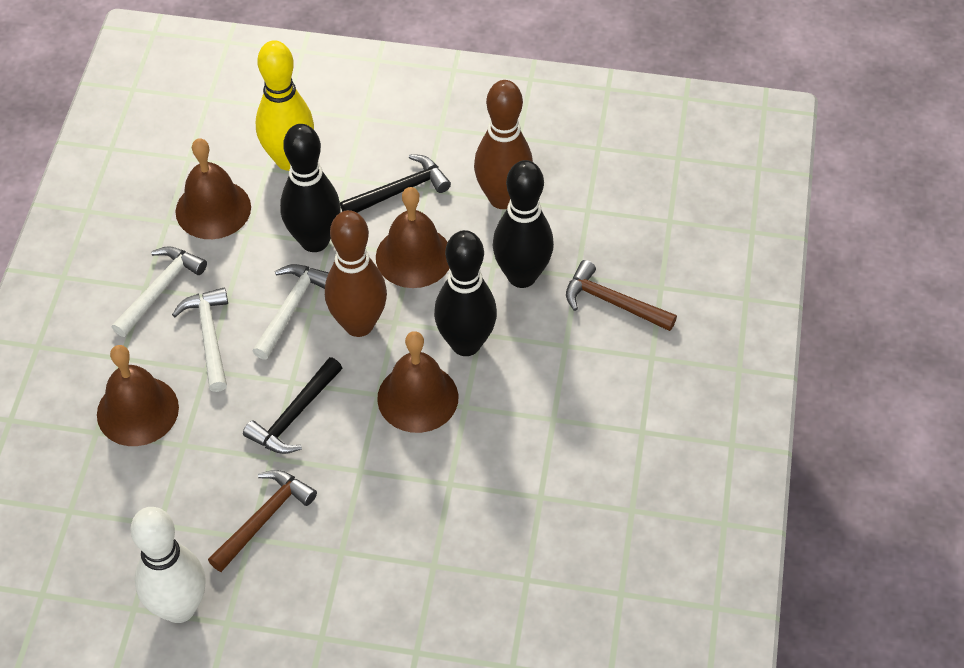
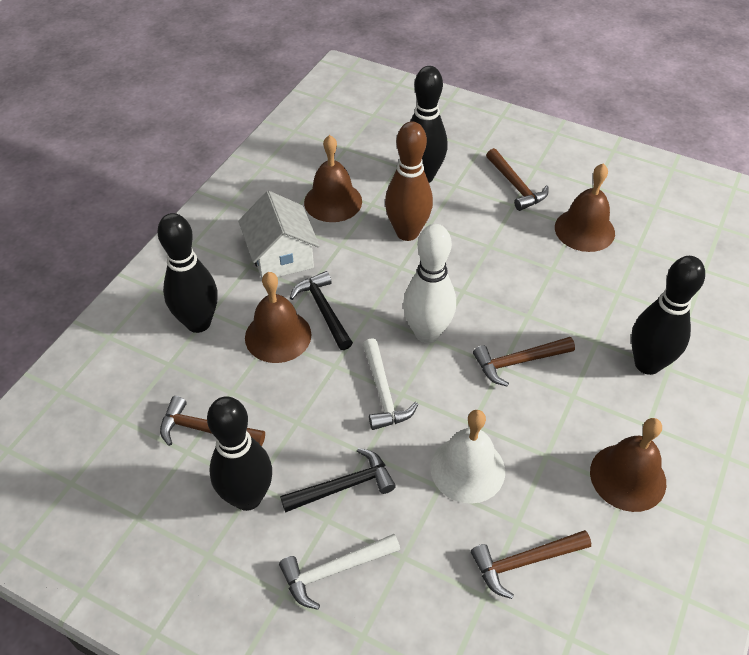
black bowling pin: [280,124,341,252] [434,230,497,356] [493,160,554,288] = 3 -> [157,213,218,333] [207,396,272,511] [410,66,448,183] [631,256,705,375] = 4
brown bowling pin: [325,210,387,337] [474,80,533,209] = 2 -> [385,121,433,241] = 1
brown hammer: [208,470,317,572] [566,260,677,331] = 2 -> [160,396,265,446] [471,530,591,599] [473,337,575,387] [486,148,549,211] = 4
white bell: none = 0 -> [430,410,505,504] = 1
white hammer: [112,246,207,337] [172,287,228,392] [253,264,329,360] = 3 -> [279,534,400,610] [363,338,418,430] = 2
white house: none = 0 -> [238,191,320,279] = 1
yellow bowling pin: [256,40,314,171] = 1 -> none = 0

